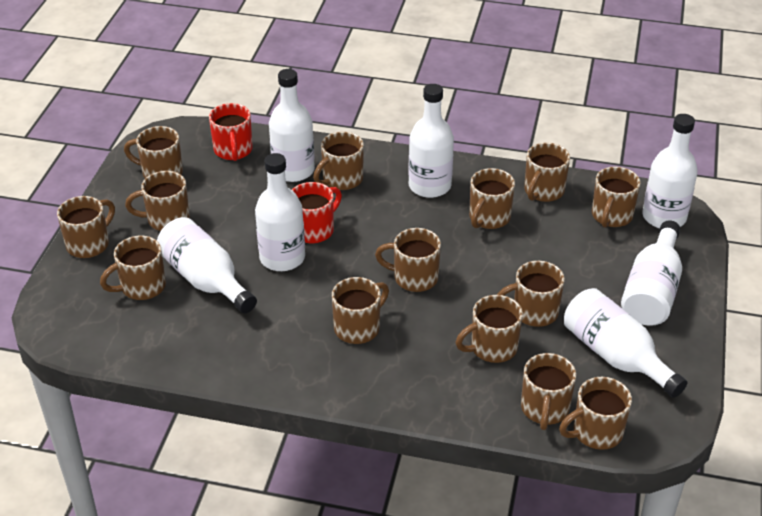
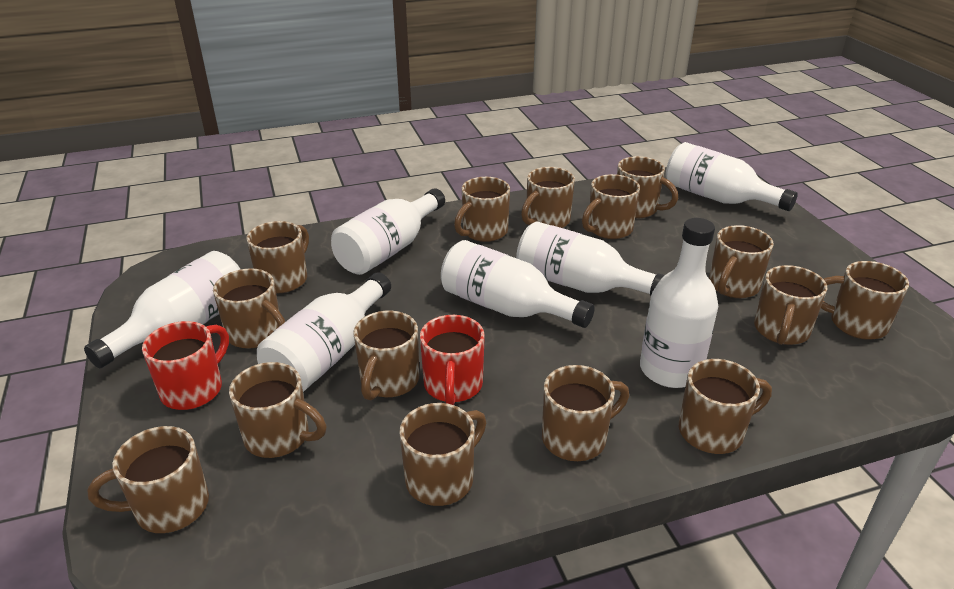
brown mug: [57,196,115,258] [100,236,166,300] [124,126,183,178] [125,171,190,231] [313,132,364,190] [332,277,389,344] [375,228,441,292] [455,295,523,363] [469,168,515,229] [497,261,565,327] [521,353,576,430] [524,143,570,202] [559,377,632,450] [592,167,641,228] = 14 -> [88,426,209,533] [213,268,285,349] [229,362,327,458] [246,221,309,293] [353,311,419,400] [399,403,486,506] [454,177,510,242] [521,167,575,228] [542,365,629,461] [582,174,640,239] [617,156,678,218] [679,359,772,454] [709,225,773,298] [754,265,827,345] [821,261,909,340] = 15

